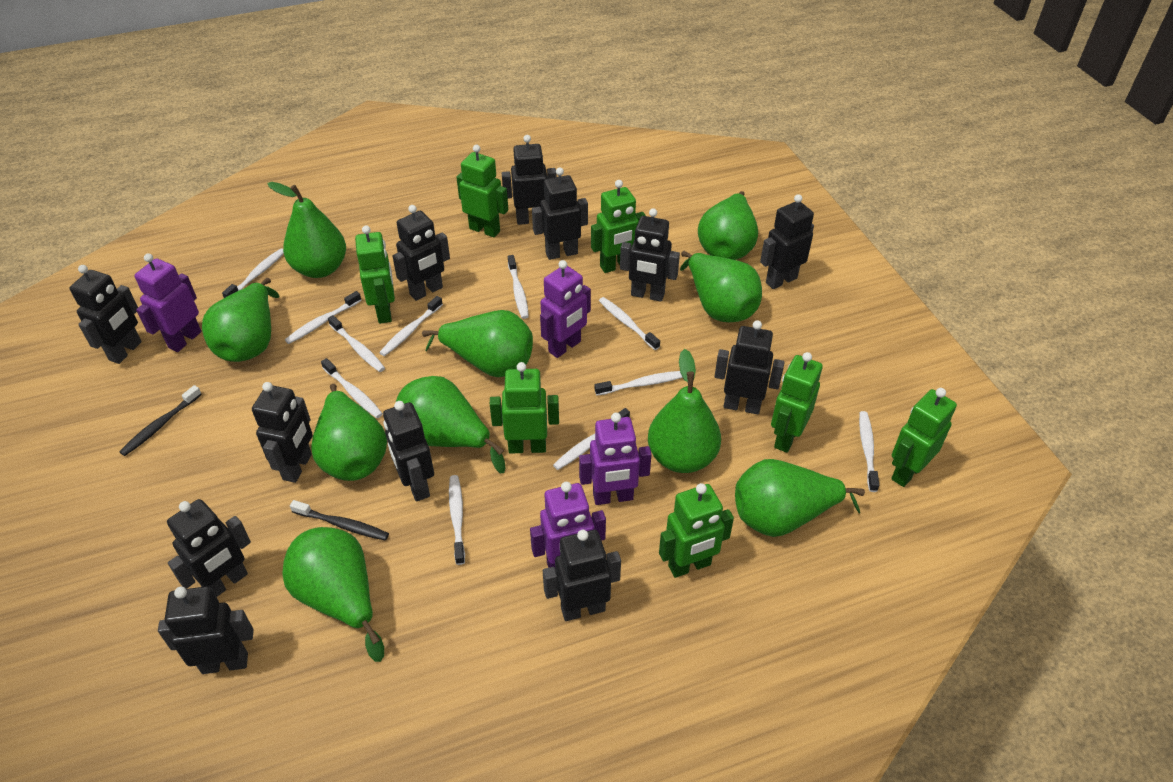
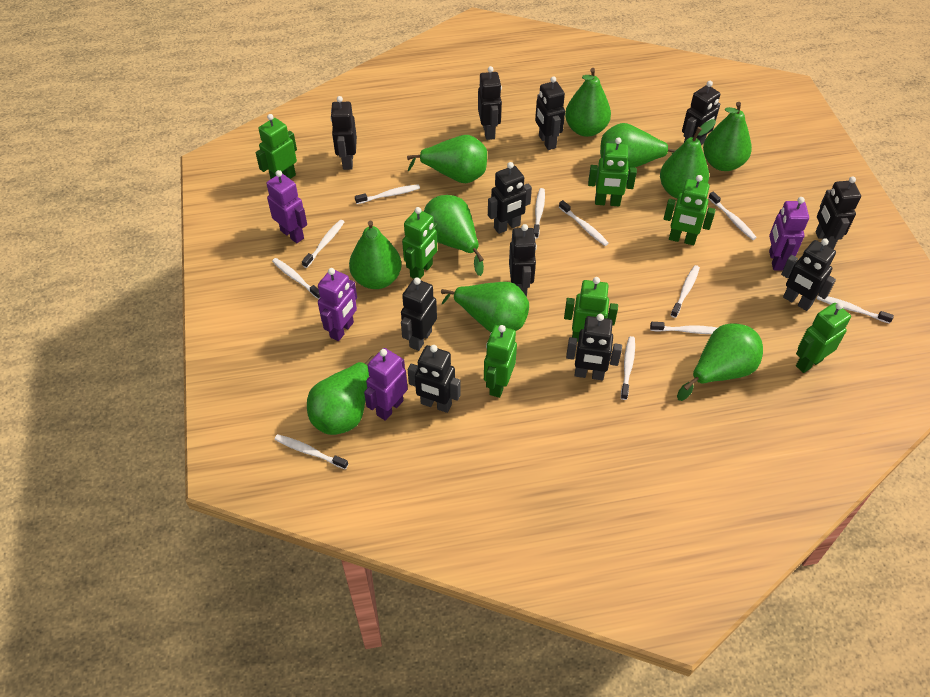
black robot: [69,265,142,364] [158,586,254,674] [167,499,251,597] [252,382,313,483] [383,401,434,502] [393,205,450,301] [502,135,556,225] [532,167,588,260] [543,530,621,621] [620,208,680,302] [715,320,784,414] [760,194,814,289] = 12 -> [330,96,357,170] [401,278,437,351] [408,345,461,413] [478,66,502,140] [488,162,532,234] [509,224,537,297] [535,76,565,150] [566,314,622,381] [682,81,720,145] [781,238,836,311] [815,176,861,249] = 11
black toothbrush: [119,385,202,456] [290,500,389,541] = 2 -> none = 0

